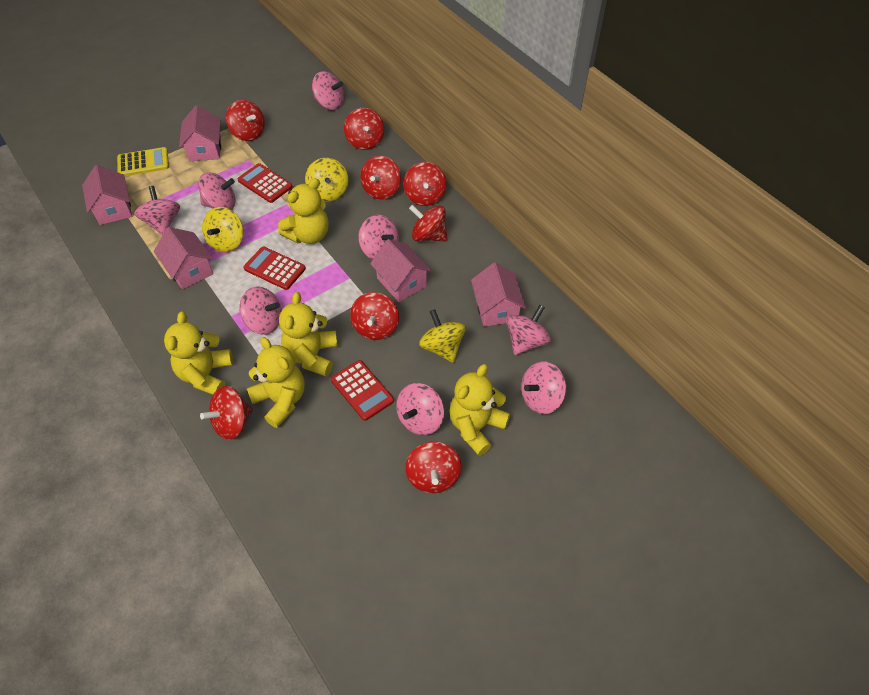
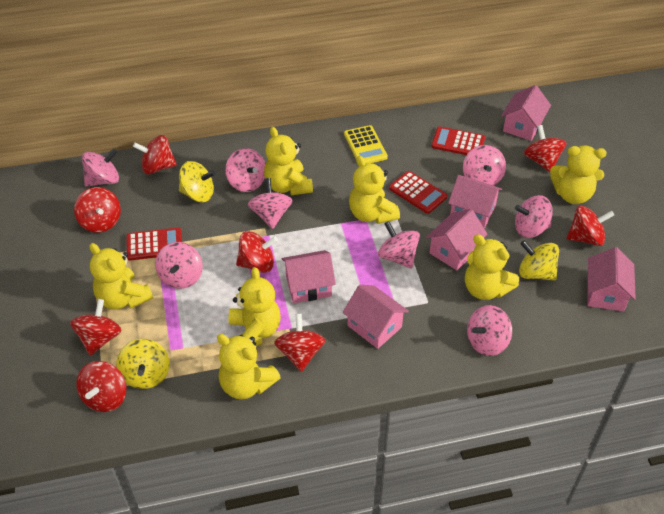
pink house: [82,165,132,225] [154,227,213,290] [179,105,221,161] [370,239,432,302] [471,262,526,327] = 5 -> [282,250,336,303] [342,285,409,349] [426,209,487,270] [448,175,502,228] [501,85,551,141] [587,247,636,311] = 6
yellow teddy bear: [164,311,233,395] [247,337,305,428] [278,178,329,244] [279,292,338,377] [449,364,510,456] = 5 -> [89,243,153,309] [217,334,281,399] [229,267,281,346] [264,127,313,195] [349,156,400,224] [465,234,519,300] [550,146,607,204] = 7

